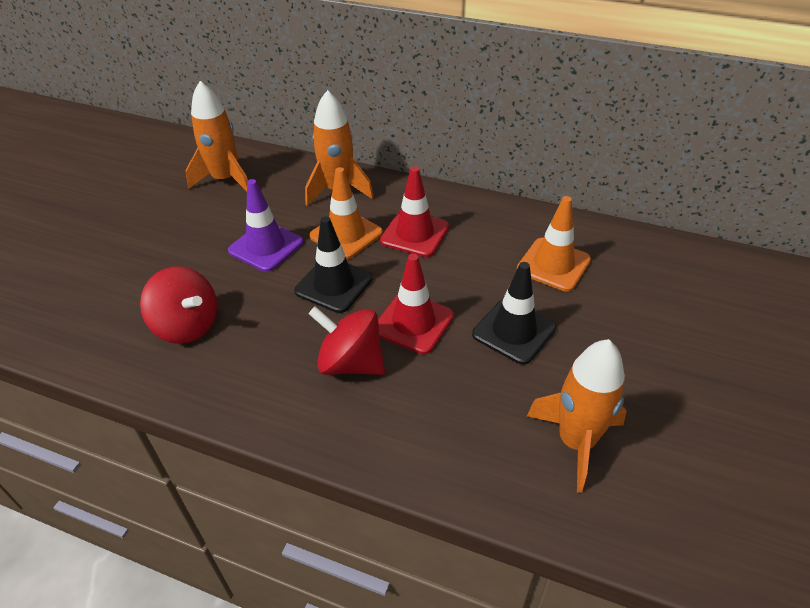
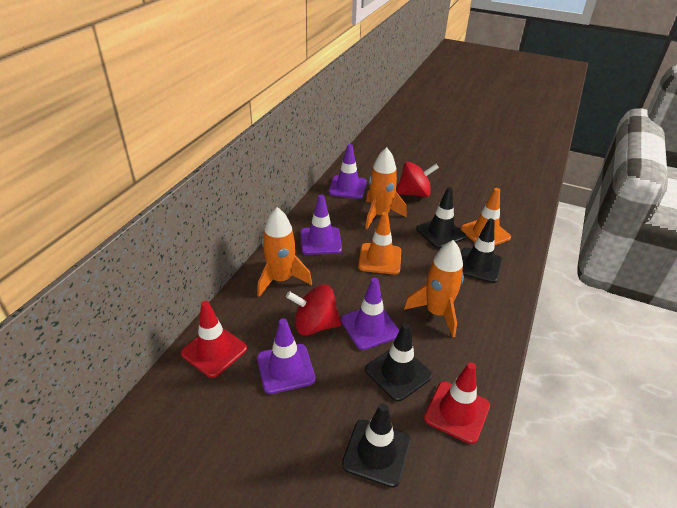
black traffic cone: [294,216,373,313] [472,262,556,365] = 2 -> [342,403,411,488] [365,323,432,402] [416,187,466,249] [461,219,503,283] = 4
purple traffic cone: [228,179,303,272] = 1 -> [257,318,316,394] [301,195,342,255] [329,144,367,199] [341,278,400,350] = 4

